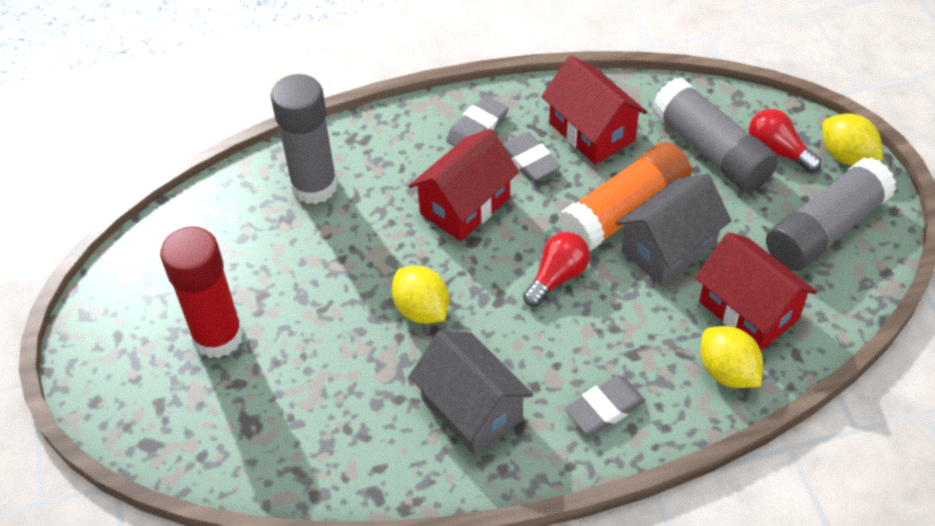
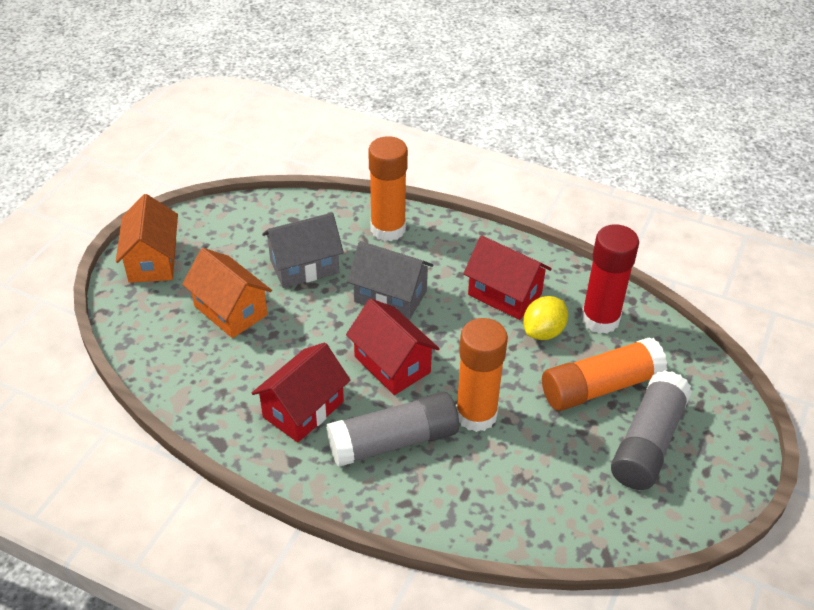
grey eraser: [446,95,509,146] [502,132,561,182] [565,375,646,435] = 3 -> none = 0
grey glue stick: [271,74,338,204] [651,78,778,192] [766,157,896,271] = 3 -> [326,392,459,467] [611,370,692,490] = 2
orange glue stick: [558,142,691,251] = 1 -> [368,136,408,241] [456,318,508,432] [542,337,667,411] = 3
orange house: none = 0 -> [116,194,178,283] [182,248,272,338] = 2
red light bulb: [523,232,590,307] [749,109,821,172] = 2 -> none = 0
yellow lemon: [392,266,449,324] [701,326,763,388] [822,113,883,166] = 3 -> [523,296,568,340] = 1

